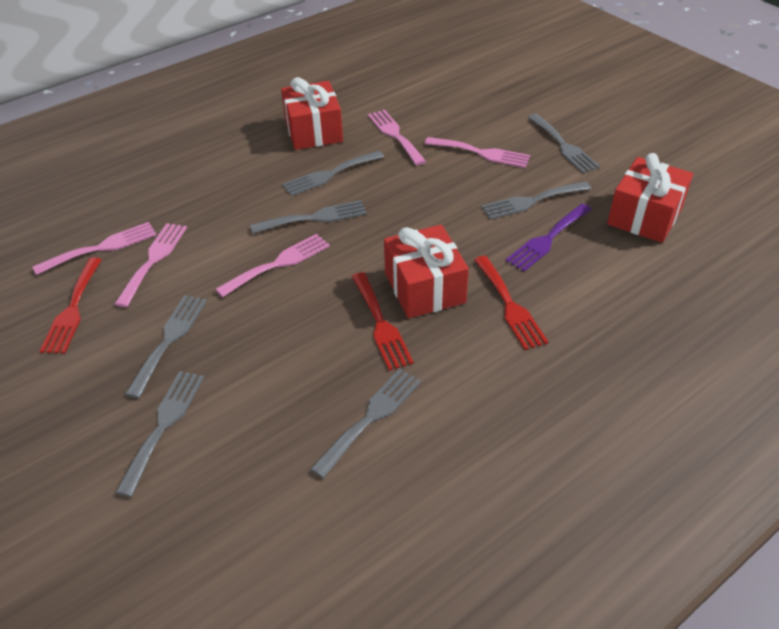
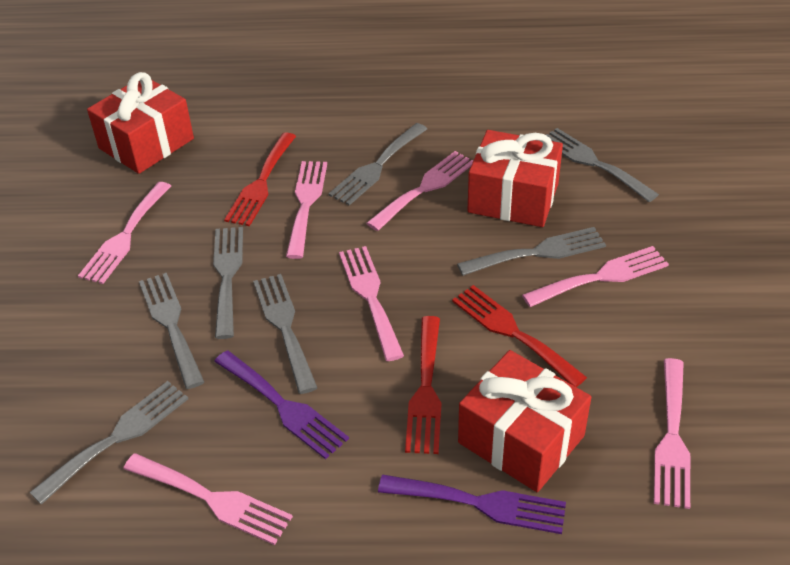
pink fork: [32,222,156,275] [115,223,187,307] [216,234,330,297] [368,110,426,165] [425,137,530,168] = 5 -> [78,182,171,284] [123,453,293,545] [286,161,327,259] [339,246,404,361] [366,151,473,231] [522,246,669,307] [654,358,690,509] = 7
purple fork: [506,204,592,272] = 1 -> [214,350,349,459] [378,475,566,534] = 2

